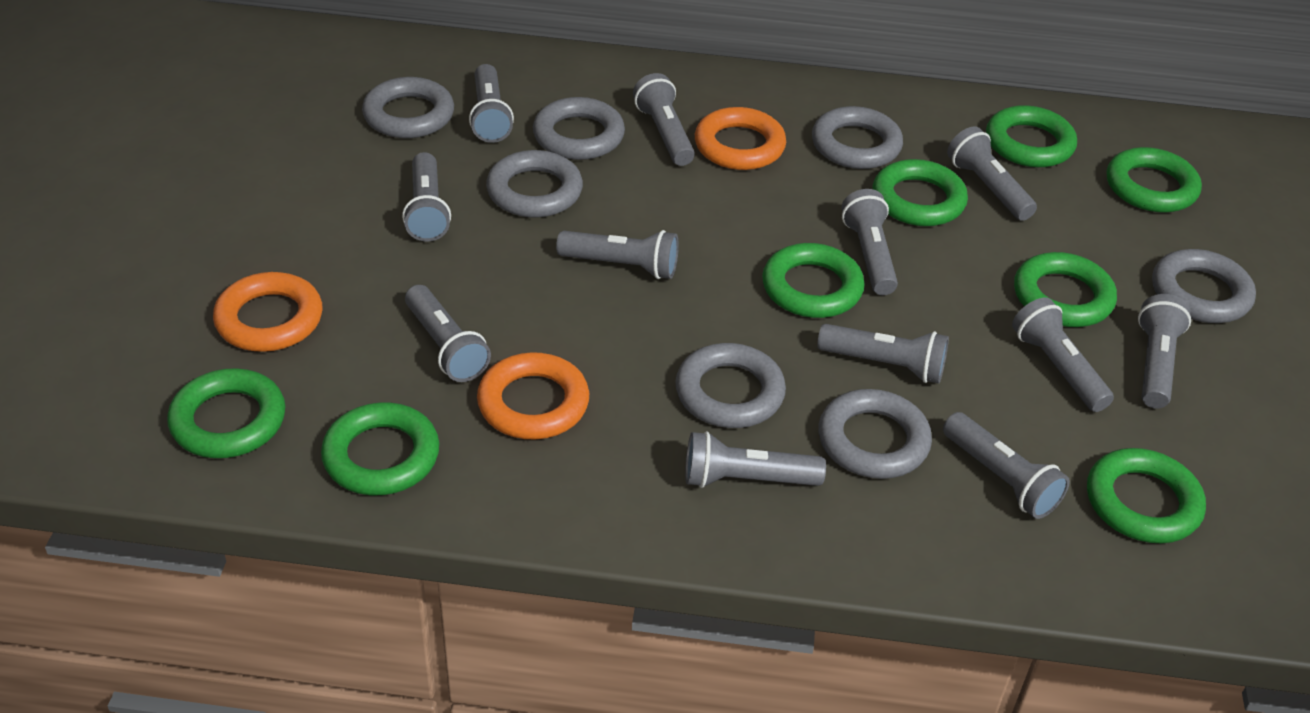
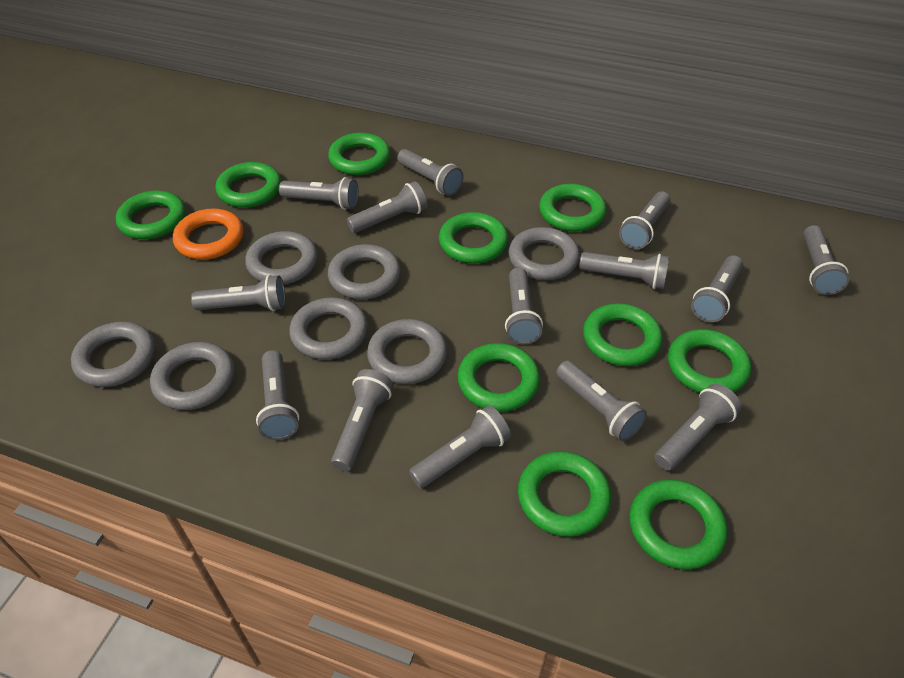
green ring: [167,369,286,458] [321,403,439,495] [762,243,865,318] [873,159,968,226] [986,105,1077,167] [1014,252,1117,327] [1087,448,1206,543] [1107,147,1202,212] = 8 -> [116,191,186,239] [215,162,281,208] [328,133,390,175] [439,212,508,263] [458,343,540,412] [518,451,611,537] [539,184,606,232] [583,303,663,366] [629,479,727,570] [668,329,751,393] = 10
grey flashlight: [402,152,451,242] [405,285,491,382] [469,64,514,143] [556,230,679,279] [633,73,695,166] [685,431,826,488] [817,324,949,383] [842,189,898,295] [943,412,1070,519] [947,126,1037,221] [1012,298,1114,412] [1138,294,1191,409] = 12 -> [191,275,286,311] [256,350,299,440] [279,177,359,210] [331,369,393,471] [347,181,427,233] [397,149,463,196] [409,405,511,488] [505,267,543,345] [556,360,647,441] [579,252,669,289] [619,192,670,249] [654,384,741,471] [691,255,743,322] [803,225,849,295] = 14
orange ring: [213,272,322,352] [477,352,589,439] [695,107,786,170] = 3 -> [173,209,244,260] = 1

